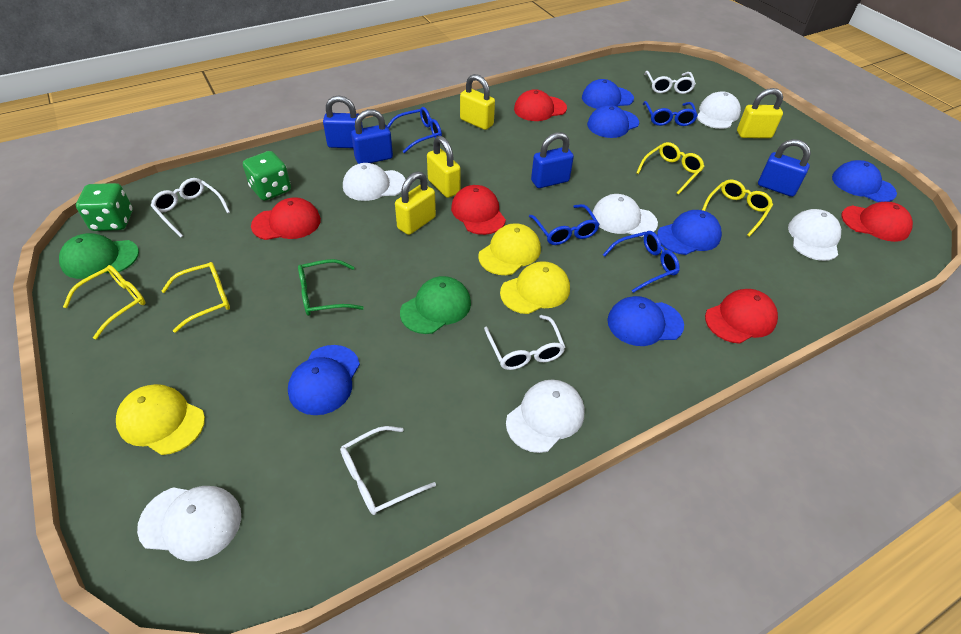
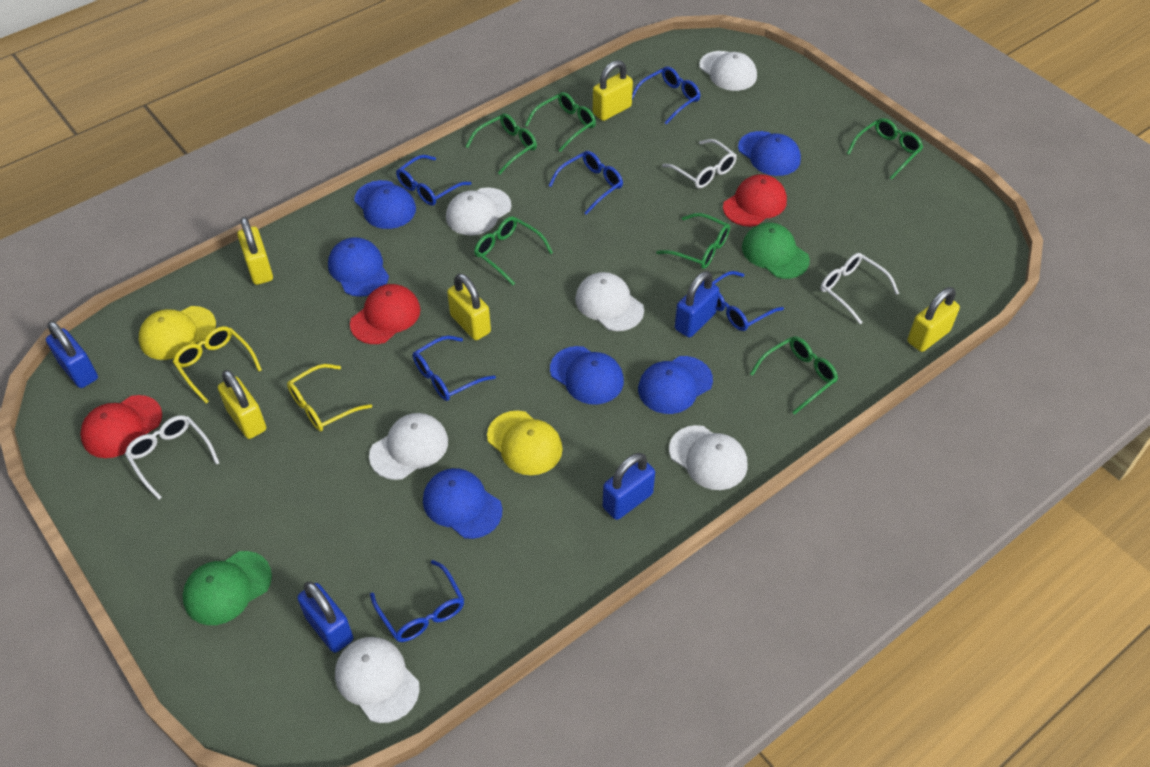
blue glasses: [387,107,442,153] [529,204,600,245] [603,231,680,293] [643,101,698,126] = 4 -> [370,560,464,642] [396,155,472,206] [413,336,496,401] [548,151,623,215] [632,66,701,124] [712,271,784,331] = 6
green dice: [76,183,133,231] [243,151,291,201] = 2 -> none = 0
green glasses: [298,259,364,316] = 1 -> [465,113,537,175] [474,216,553,285] [525,92,596,152] [656,213,730,269] [750,336,838,415] [847,118,923,180] = 6
red cap: [251,197,321,240] [451,185,506,235] [514,89,567,121] [705,289,778,344] [841,202,913,242] = 5 -> [80,395,162,458] [350,284,420,344] [723,174,787,227] = 3
white glasses: [151,178,230,238] [340,426,436,515] [484,315,565,370] [644,71,696,94] = 4 -> [125,415,219,500] [662,139,737,188] [820,253,899,324] = 3
yellow cap: [116,384,205,455] [478,223,541,275] [500,261,570,314] = 3 -> [139,306,216,360] [487,411,563,475] = 2
yellow glasses: [63,265,145,340] [162,262,230,333] [636,142,705,195] [702,180,773,237] = 4 -> [173,326,262,404] [287,364,372,431] = 2
yellow padlock: [395,171,436,235] [427,136,461,198] [460,74,495,130] [737,88,783,138] = 4 -> [218,370,266,439] [237,217,273,285] [447,273,491,340] [593,60,633,121] [907,287,960,352] = 5

